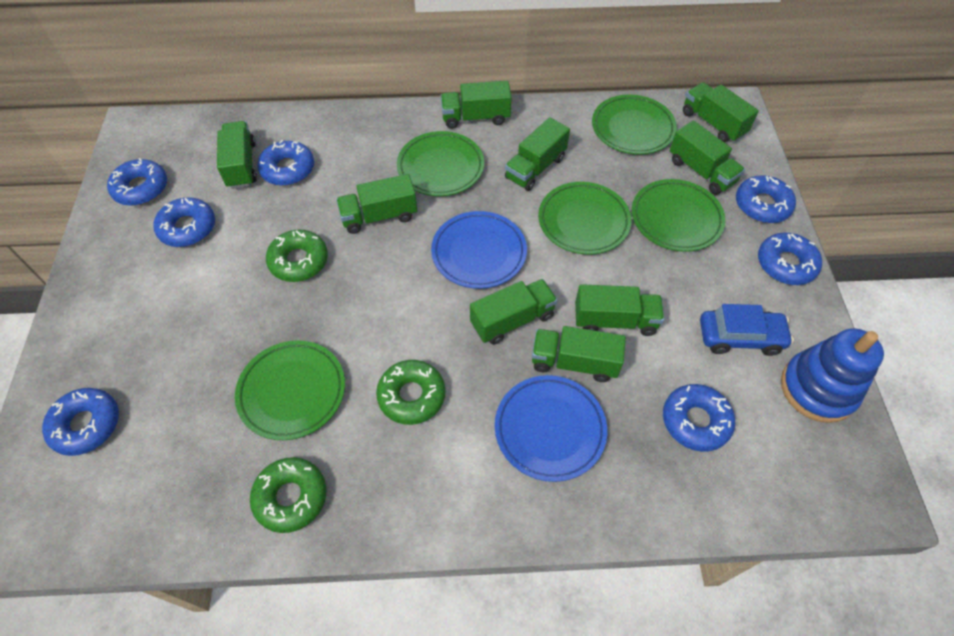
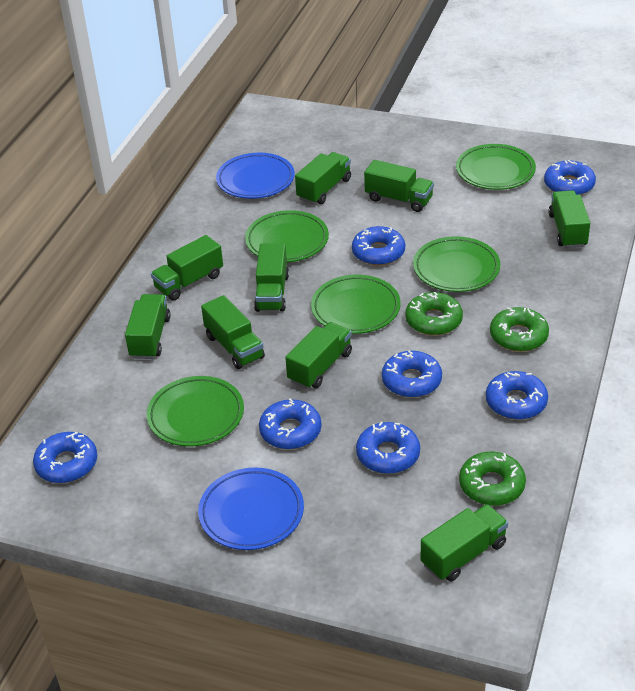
blue car: [700,304,794,356] = 1 -> none = 0
blue stacking toy: [781,328,884,423] = 1 -> none = 0

